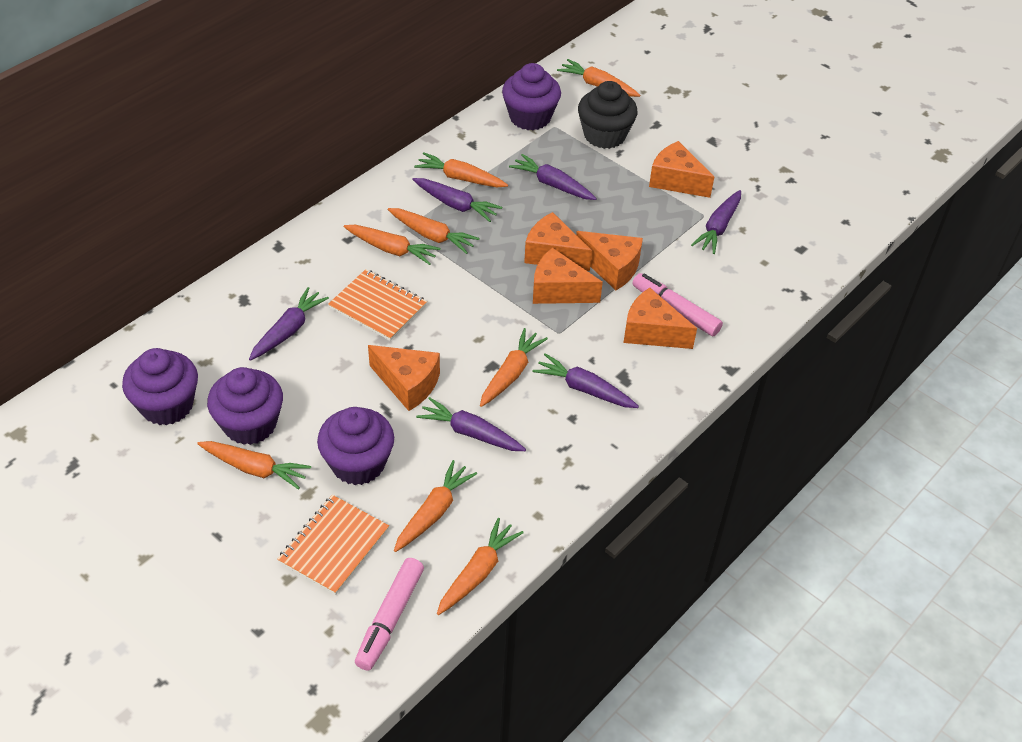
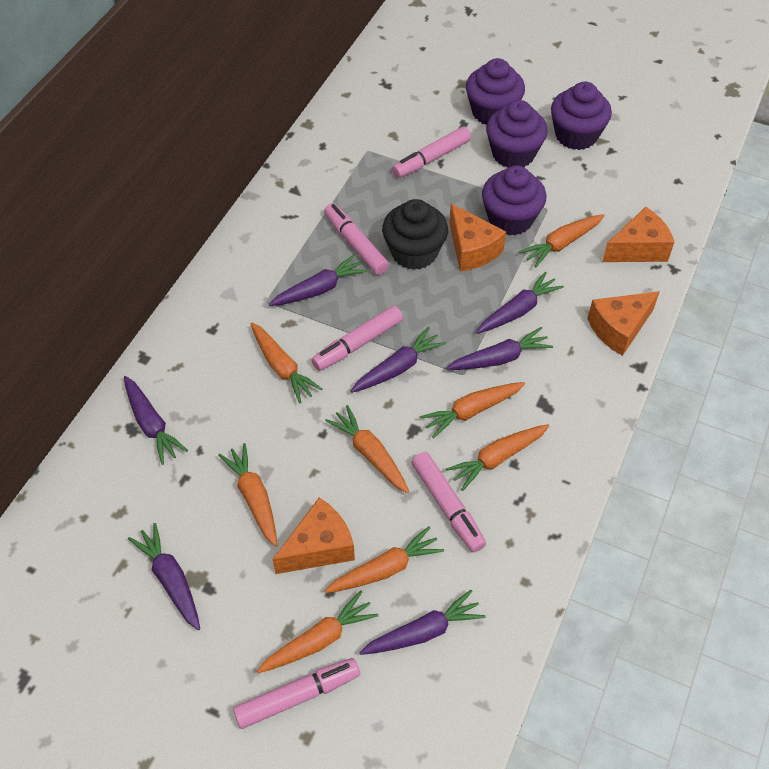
orange cheese: [368,345,440,411] [524,212,592,271] [533,248,603,304] [576,231,643,290] [624,288,697,349] [649,141,714,198] = 6 -> [273,498,355,574] [449,203,506,271] [587,291,660,356] [602,207,674,262] = 4
orange notebook: [277,495,389,595] [328,269,427,341] = 2 -> none = 0
pink marker: [355,558,424,671] [632,273,723,336] = 2 -> [233,658,360,729] [311,306,403,371] [324,203,389,275] [392,127,471,178] [411,452,486,552] = 5
purple carrot: [249,287,329,361] [412,178,502,222] [416,397,526,451] [509,154,597,200] [532,353,639,408] [691,190,741,254] = 6 -> [124,376,188,465] [128,523,200,630] [269,254,367,306] [351,327,446,393] [359,590,486,655] [446,327,553,370] [476,271,564,333] = 7

